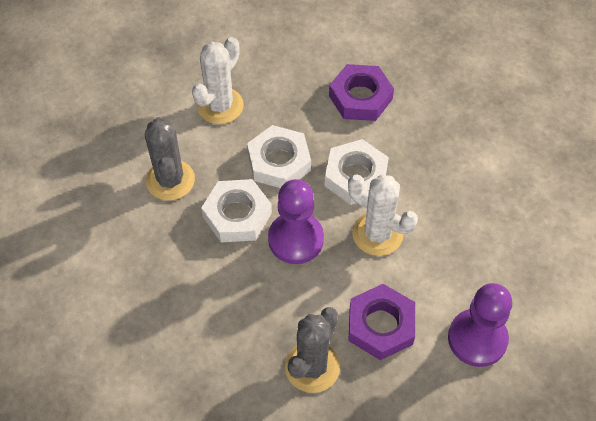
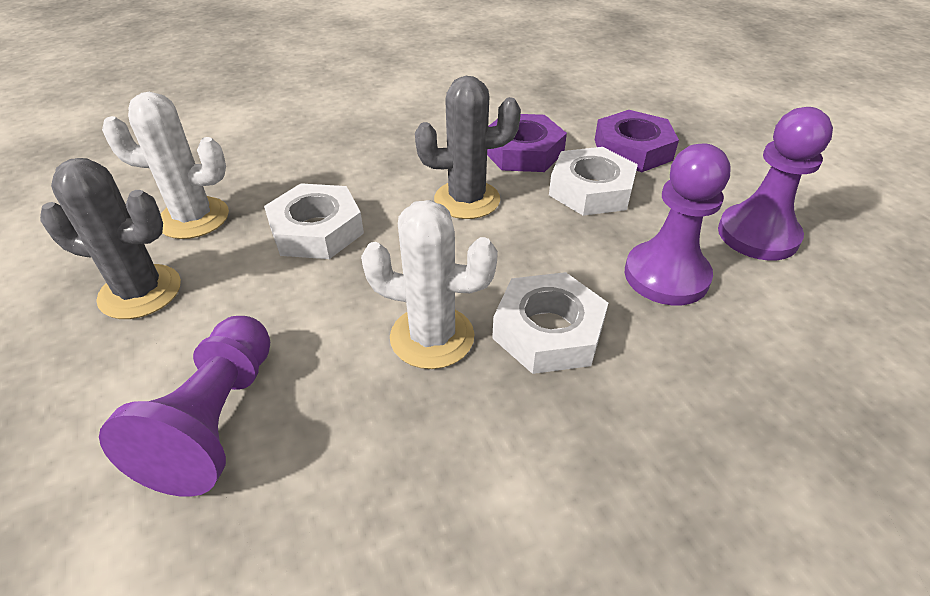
purple pawn: [268,179,324,264] [448,283,512,367] = 2 -> [99,316,270,497] [625,143,731,305] [718,107,833,260] = 3

